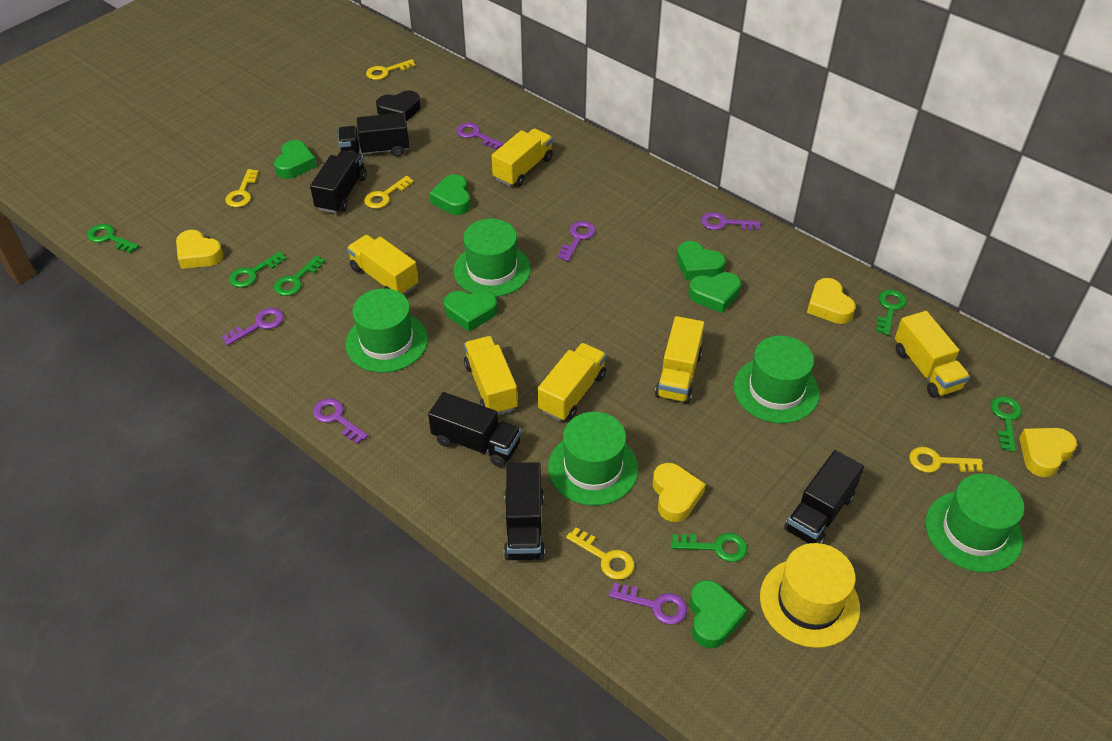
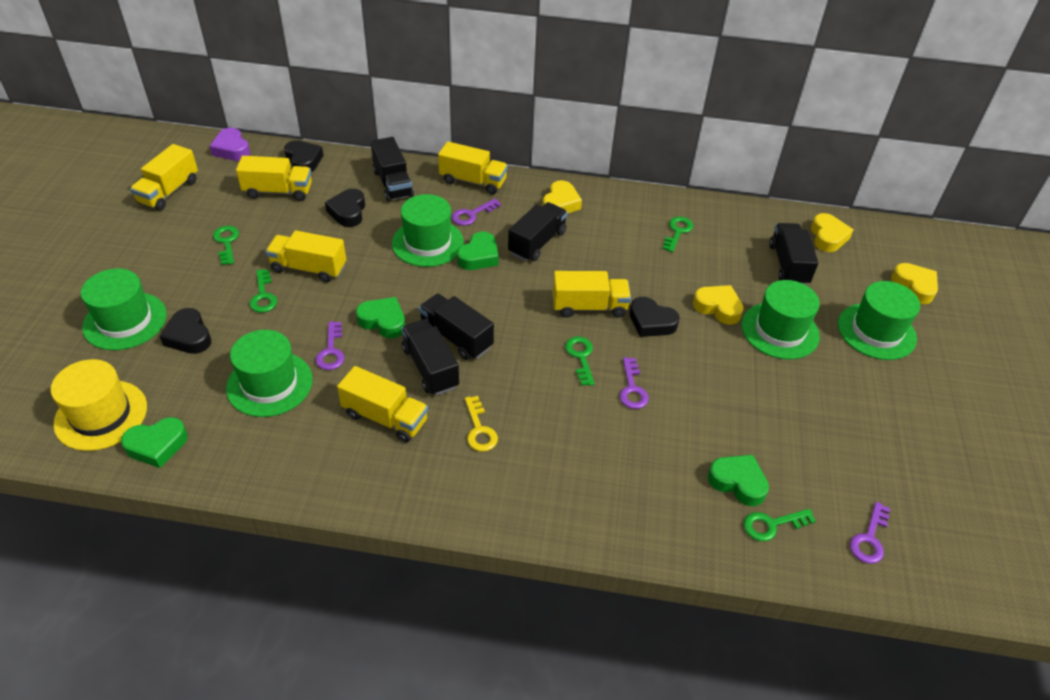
black heart: [376,91,421,122] = 1 -> [160,308,211,354] [284,140,324,172] [325,189,365,227] [629,297,680,337] = 4
green heart: [274,140,317,179] [429,174,471,215] [444,291,497,331] [677,241,726,280] [688,272,741,313] [690,580,747,648] = 6 -> [121,417,188,468] [356,297,405,338] [457,232,499,270] [708,455,769,506] = 4
green key: [87,224,139,253] [229,252,286,288] [274,255,325,296] [671,533,747,562] [876,289,907,335] [990,396,1022,452] = 6 -> [213,226,239,265] [249,269,277,313] [565,337,595,386] [662,217,693,252] [744,509,816,541] = 5
purple heart: none = 0 -> [209,128,250,161] = 1
purple key: [222,308,284,346] [313,398,368,444] [456,122,504,150] [558,221,595,261] [609,583,687,625] [701,212,761,230] = 6 -> [315,321,344,370] [452,199,501,225] [619,357,649,409] [850,502,890,564] = 4
yellow key: [225,169,259,207] [364,176,414,209] [366,59,416,80] [566,527,635,580] [909,447,983,473] = 5 -> [465,396,498,452] = 1

